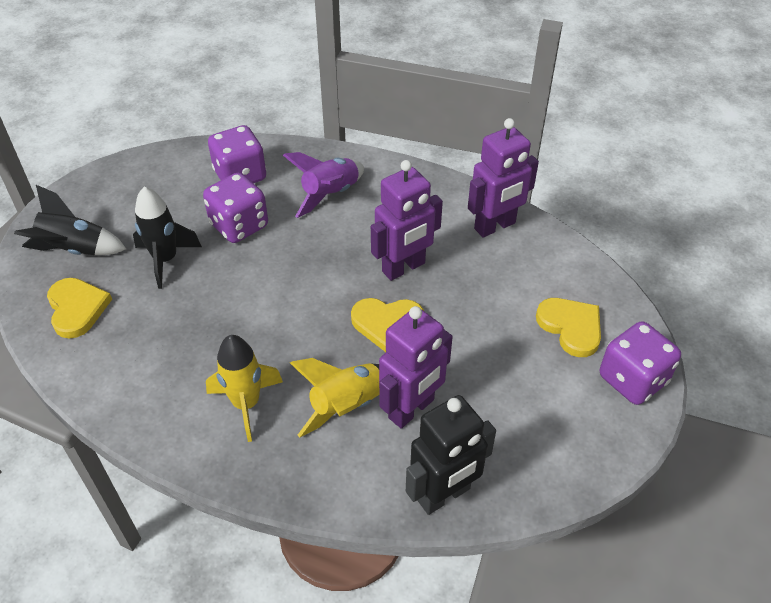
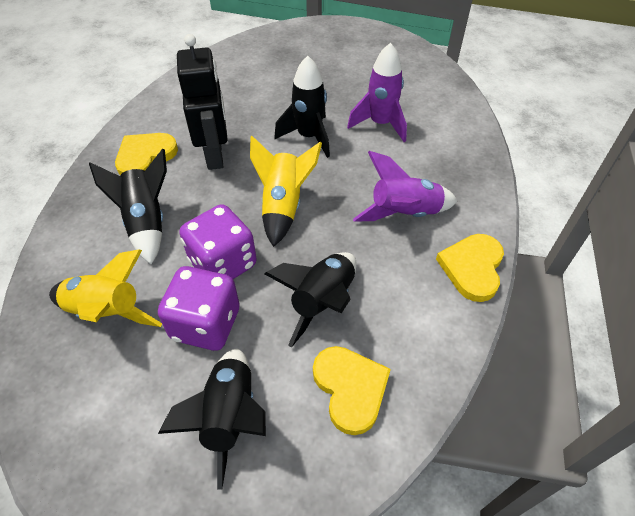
black rocket: [14,185,126,255] [133,187,202,289] = 2 -> [89,149,167,264] [158,348,266,490] [265,252,357,347] [274,56,330,158] = 4
purple dice: [203,173,268,243] [208,125,266,183] [600,321,681,405] = 3 -> [158,266,239,351] [179,204,257,279] = 2
purple robot: [371,160,443,281] [379,306,453,429] [468,118,539,237] = 3 -> none = 0
purple rocket: [283,152,364,218] = 1 -> [347,43,407,142] [353,151,458,222] = 2

